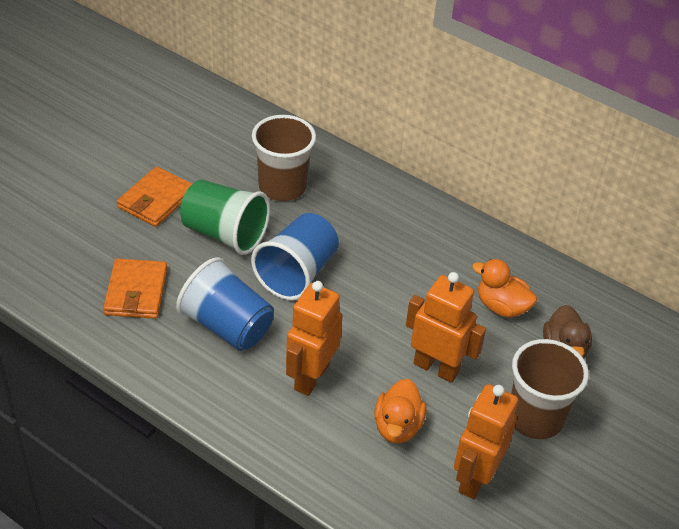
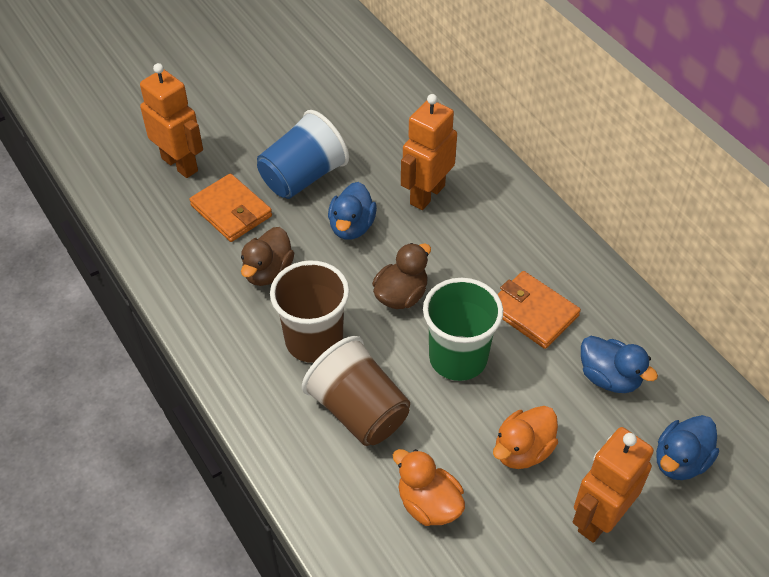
blue cup: [176,257,274,351] [251,213,339,300] = 2 -> [257,110,349,199] = 1
blue duck: none = 0 -> [328,182,377,240] [581,336,658,393] [656,415,719,480] = 3
brown duck: [543,305,592,359] = 1 -> [241,227,294,286] [372,243,431,309] = 2

